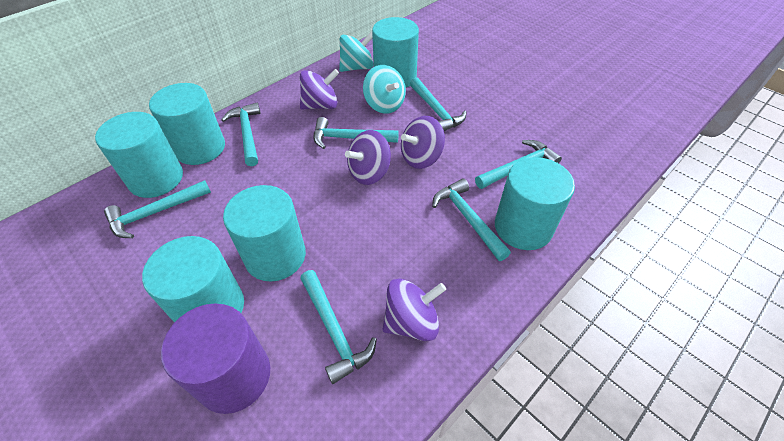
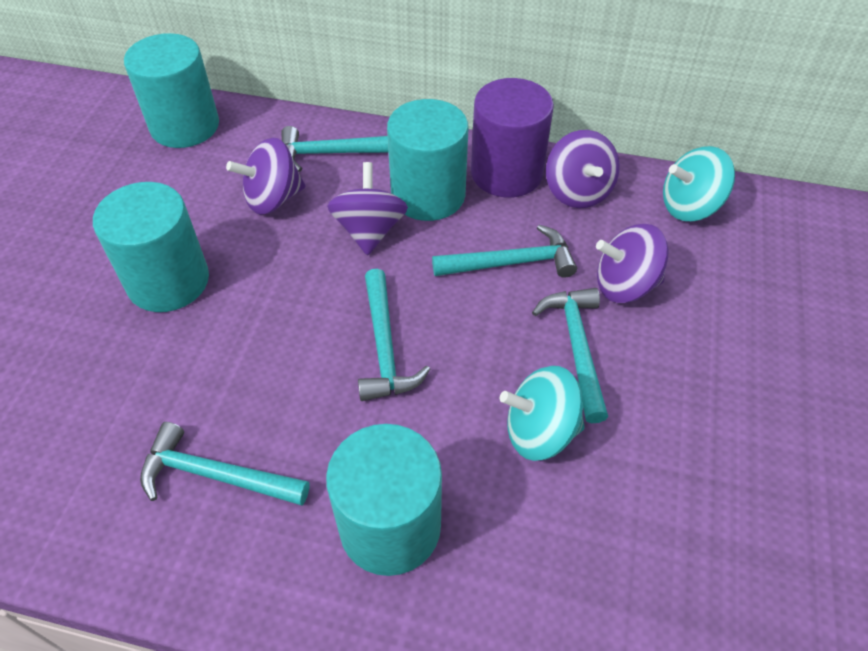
turquoise cylinder: [95,112,183,198] [142,236,244,323] [149,83,225,165] [223,185,306,282] [372,17,419,88] [495,157,575,250] = 6 -> [93,182,209,312] [124,33,219,148] [326,424,442,576] [387,99,468,221] = 4
turquoise hammer: [104,180,211,238] [221,103,261,166] [300,270,377,384] [314,117,399,149] [410,77,466,131] [432,178,511,261] [475,140,562,189] = 7 -> [140,422,310,506] [281,126,389,172] [358,269,430,401] [432,225,577,278] [532,288,608,423] = 5

